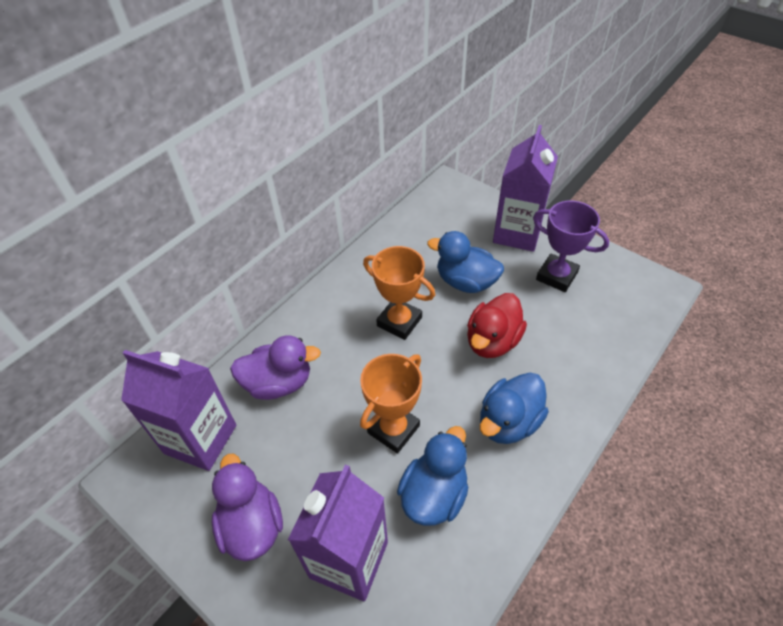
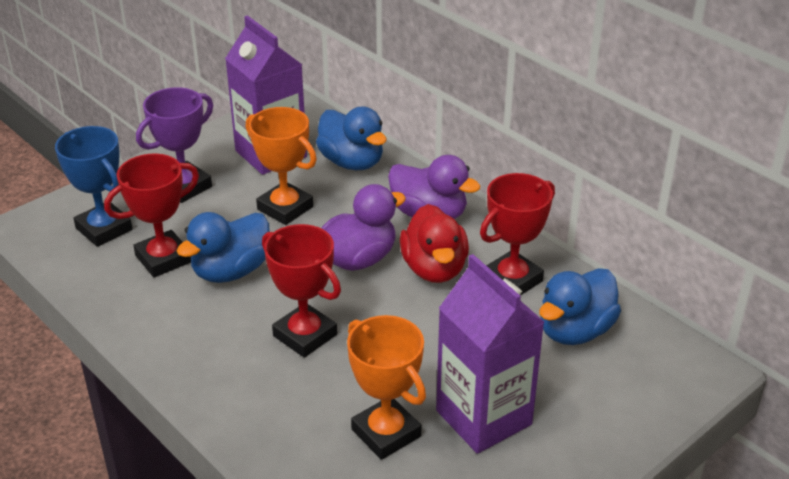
blue trophy: none = 0 -> [55,126,133,247] = 1
purple carton: [121,350,236,471] [288,465,388,601] [493,125,558,252] = 3 -> [225,15,307,175] [436,254,544,454] = 2
red trophy: none = 0 -> [104,153,199,277] [262,224,341,358] [480,173,555,295] = 3

